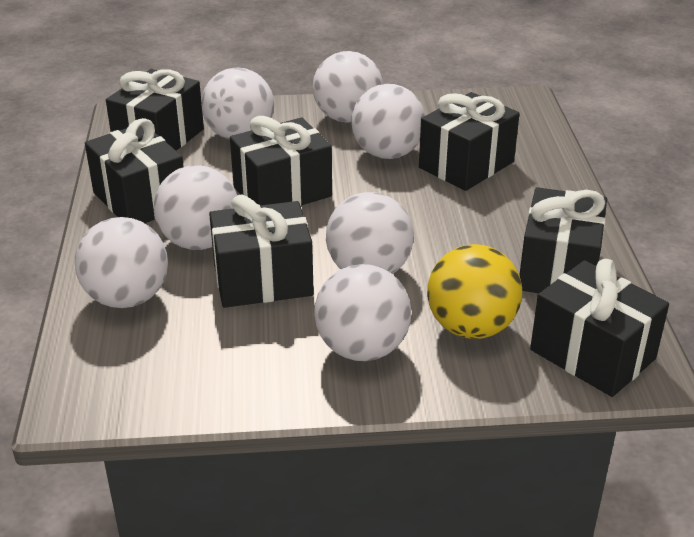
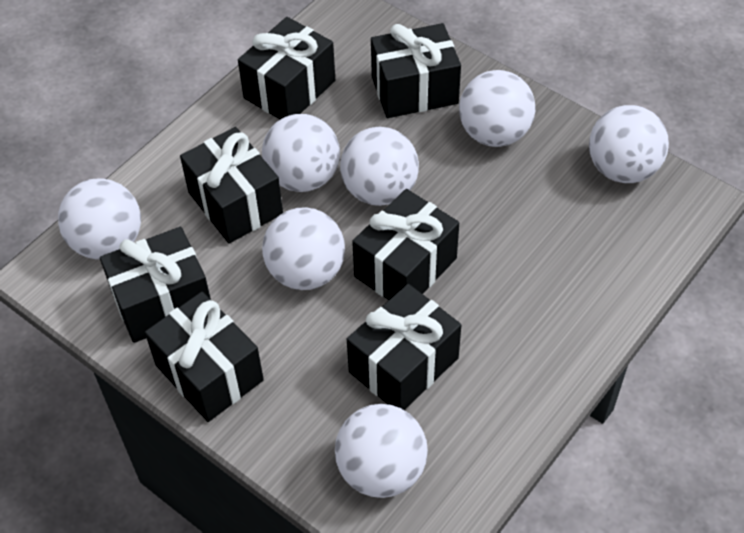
yellow ball: [427,244,522,339] = 1 -> none = 0

